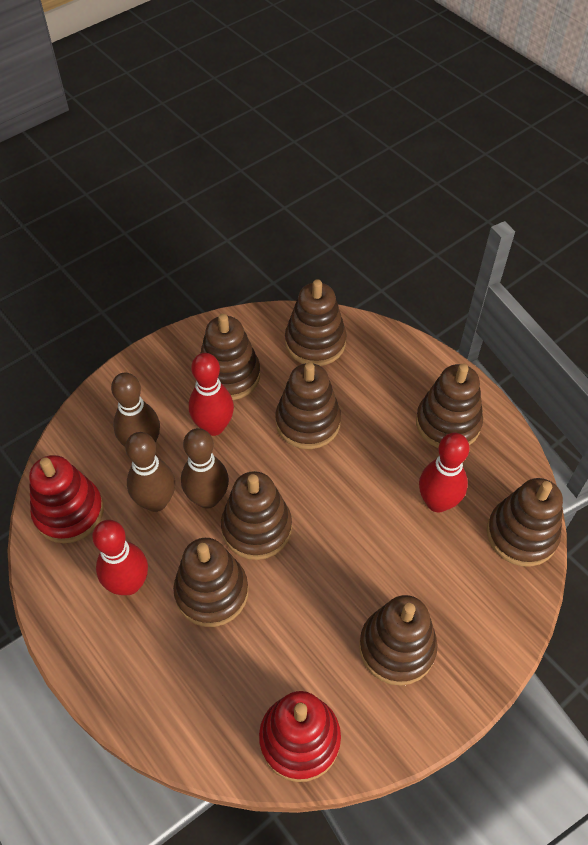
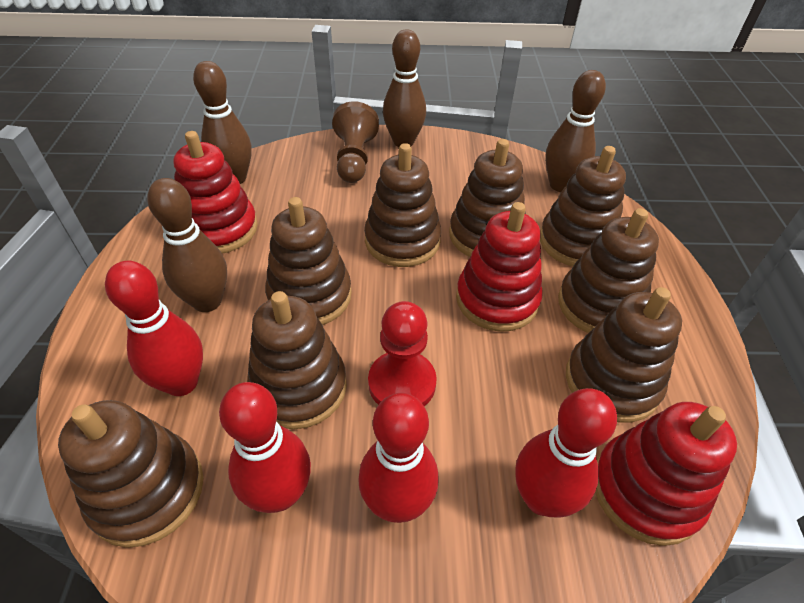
brown bowling pin: [111,373,160,447] [125,432,175,512] [181,428,229,508] = 3 -> [147,178,227,312] [193,61,252,184] [383,29,426,147] [545,70,606,192] = 4
brown pawn: none = 0 -> [332,101,379,183] = 1
red bowling pin: [92,520,148,595] [189,353,234,436] [419,433,469,512] = 3 -> [105,261,203,396] [219,382,311,513] [358,393,439,523] [515,388,617,517] = 4
red pawn: none = 0 -> [368,301,437,407] = 1
red stacking toy: [29,455,104,543] [259,691,341,782] = 2 -> [173,131,258,253] [456,202,543,332] [595,402,737,546] = 3

